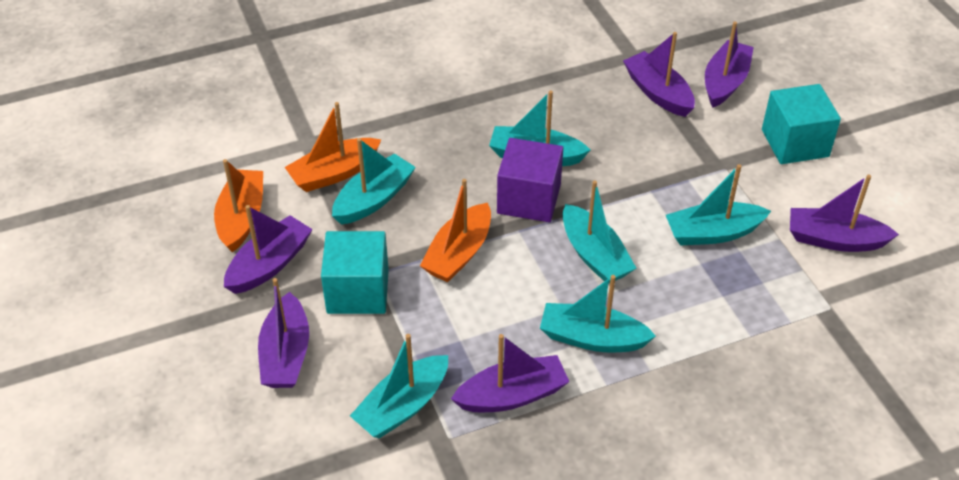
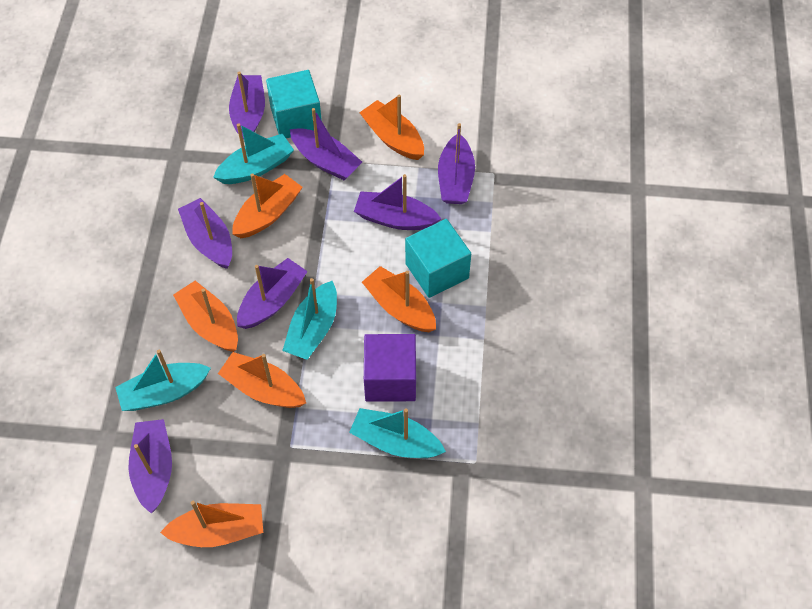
orange boat: [214,159,263,252] [285,102,382,192] [420,179,491,282] = 3 -> [160,501,263,547] [173,281,238,352] [218,352,306,408] [232,173,303,238] [359,94,424,160] [362,266,436,332] = 6
purple boat: [224,205,313,294] [258,278,309,388] [451,334,569,412] [623,32,695,117] [705,22,754,108] [790,175,899,252] = 6 -> [128,419,172,513] [178,198,232,269] [229,71,265,139] [237,258,308,329] [290,108,362,181] [354,174,441,230] [438,123,475,204] = 7
turquoise boat: [332,138,416,225] [350,334,448,438] [489,91,590,166] [540,275,656,353] [563,180,636,284] [666,164,771,246] = 6 -> [115,350,211,411] [213,123,294,184] [282,278,337,360] [349,408,446,458] = 4

